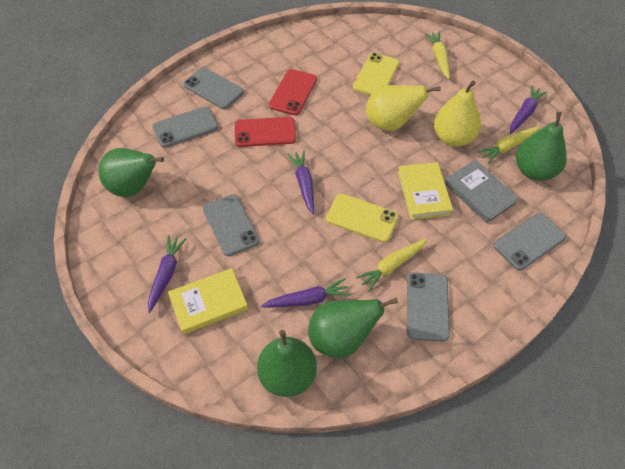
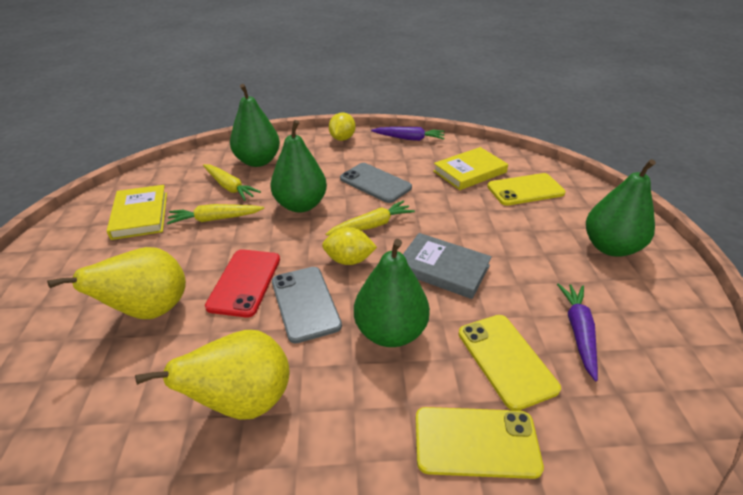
grey phone: [152,106,218,148] [183,67,244,109] [203,194,260,256] [407,272,450,342] [494,213,566,270] = 5 -> [272,267,342,343] [340,163,412,203] = 2
purple carrot: [148,235,186,313] [261,278,351,308] [287,151,314,215] [510,85,547,134] = 4 -> [371,127,445,141] [557,283,598,381] = 2
red phone: [235,117,296,147] [269,69,317,115] = 2 -> [205,249,280,317] = 1
yellow lemon: none = 0 -> [322,227,377,265] [329,113,356,141] = 2
yellow phone: [326,194,398,242] [353,53,399,95] = 2 -> [416,407,544,479] [459,315,561,411] [487,173,565,206] = 3

